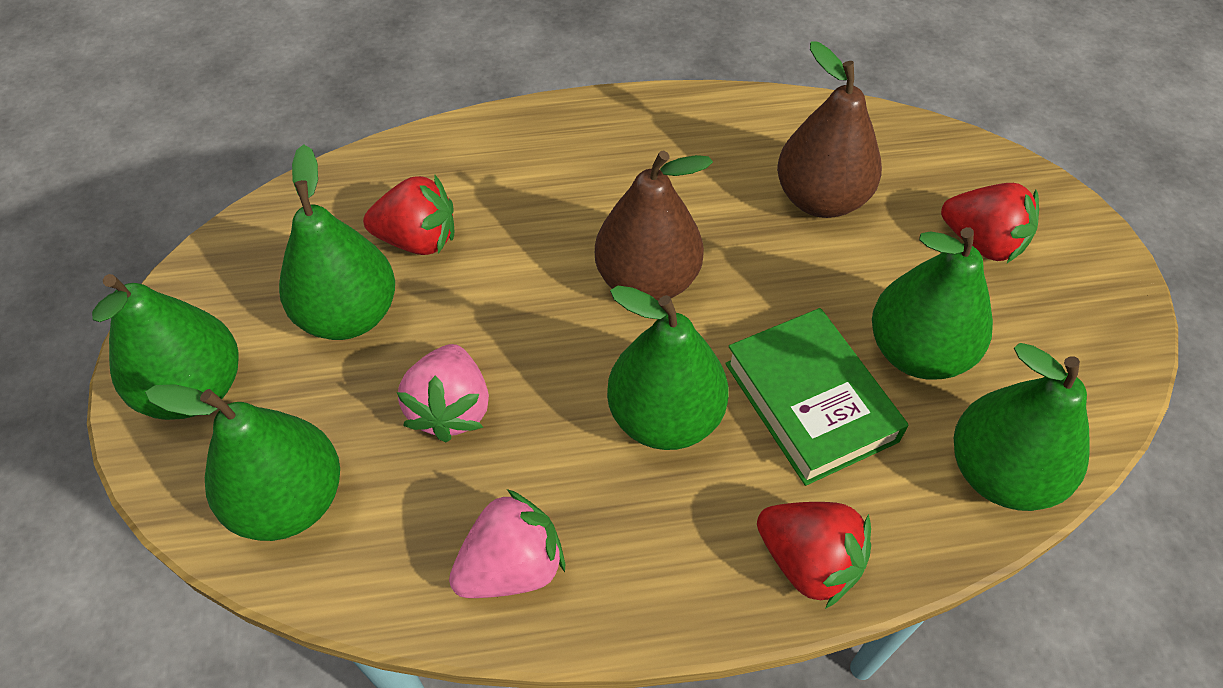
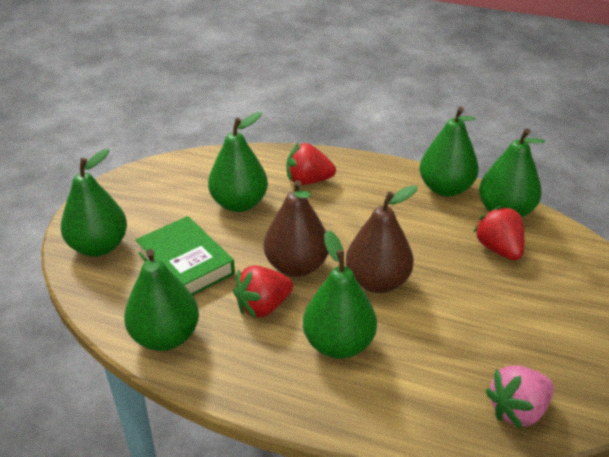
pink strawberry: [397,344,489,442] [449,489,565,598] = 2 -> [485,365,554,429] = 1

